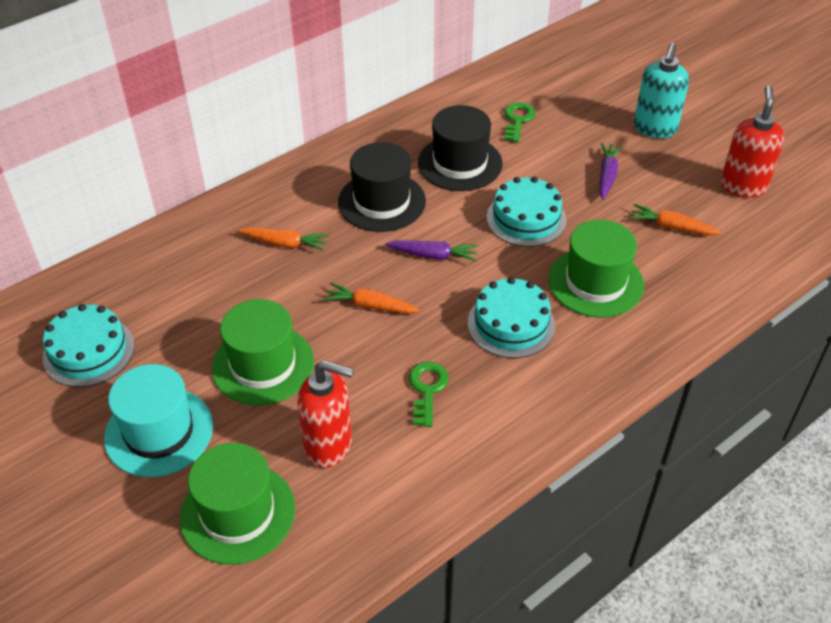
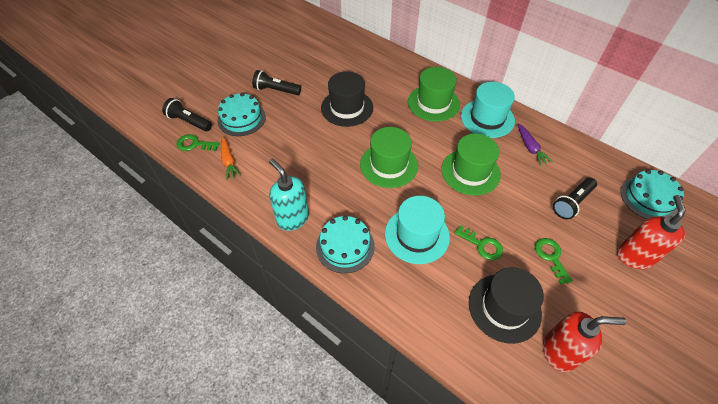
black flashlight: none = 0 -> [162,98,212,131] [252,70,301,95] [553,177,597,219] = 3
green key: [409,361,449,427] [504,102,536,142] = 2 -> [176,134,220,151] [455,225,503,260] [535,238,573,284] = 3
orange carrot: [238,227,329,251] [323,283,420,314] [629,204,721,235] = 3 -> [221,136,241,180] = 1
purple carrot: [385,241,478,262] [599,143,622,200] = 2 -> [518,123,552,166] = 1
turquoise hat: [104,364,213,477] = 1 -> [385,196,450,264] [461,82,515,138] = 2

